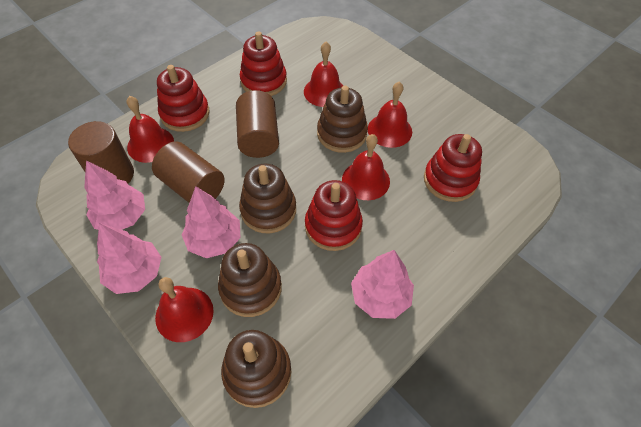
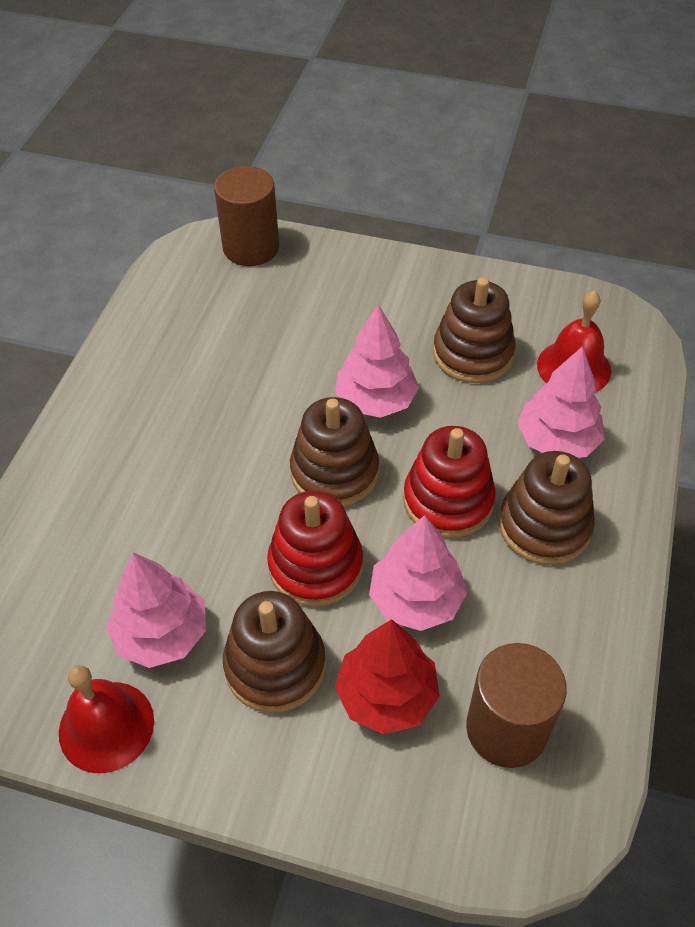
brown cylinder: [68,121,134,183] [152,141,225,203] [236,90,279,158] = 3 -> [214,166,279,266] [466,643,567,768] = 2
red bell: [127,96,174,163] [155,277,214,342] [304,42,343,107] [342,134,390,200] [368,82,412,148] = 5 -> [59,665,154,773] [537,291,611,393] = 2
red stacking toy: [157,65,210,132] [240,32,287,96] [305,180,363,251] [424,134,482,202] = 4 -> [267,490,363,607] [403,426,496,538] = 2
red tree: none = 0 -> [335,619,440,734] = 1

